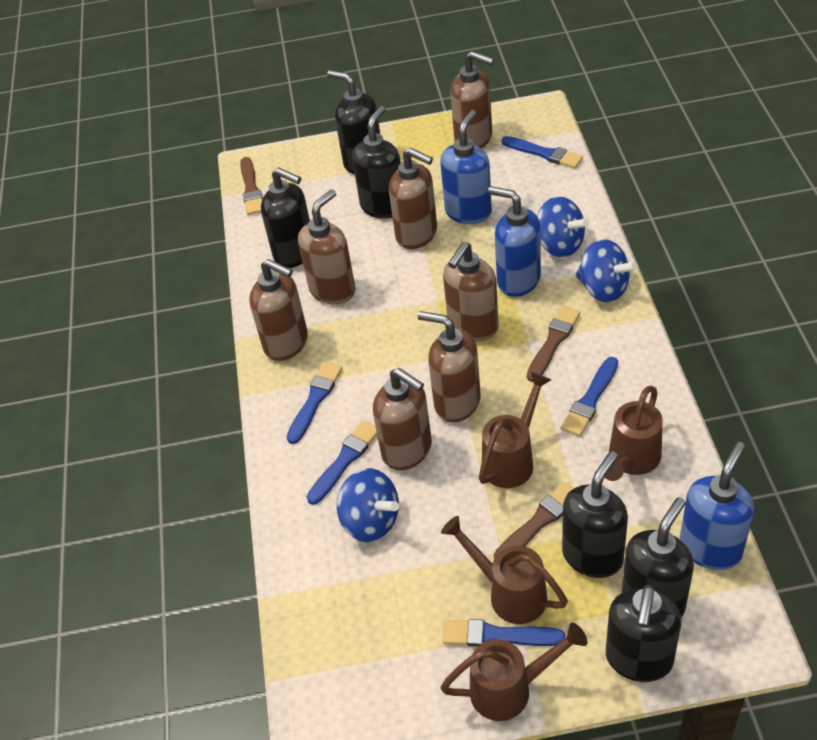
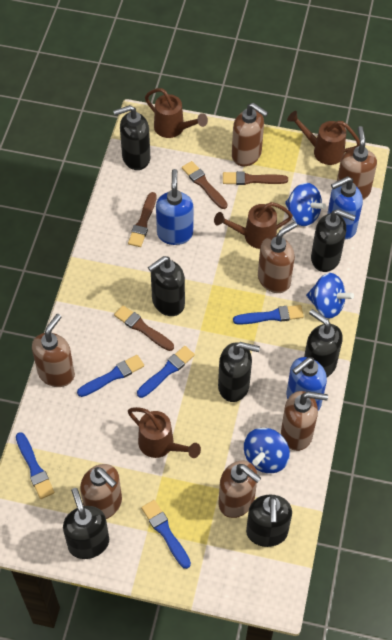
black soap dispenser: [261,167,310,268] [327,70,380,174] [352,106,401,219] [562,451,628,578] [606,585,681,682] [622,497,694,617] = 6 -> [63,488,109,559] [113,105,150,170] [148,256,185,316] [218,342,260,402] [246,495,292,547] [304,309,343,377] [311,209,356,272] = 7
brown brush: [240,157,263,215] [494,482,574,559] [527,306,580,382] = 3 -> [114,305,174,351] [128,192,157,247] [182,161,228,209] [223,171,288,185] = 4

